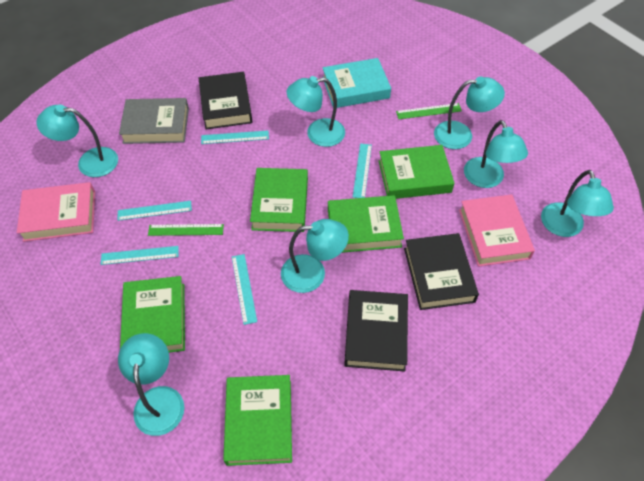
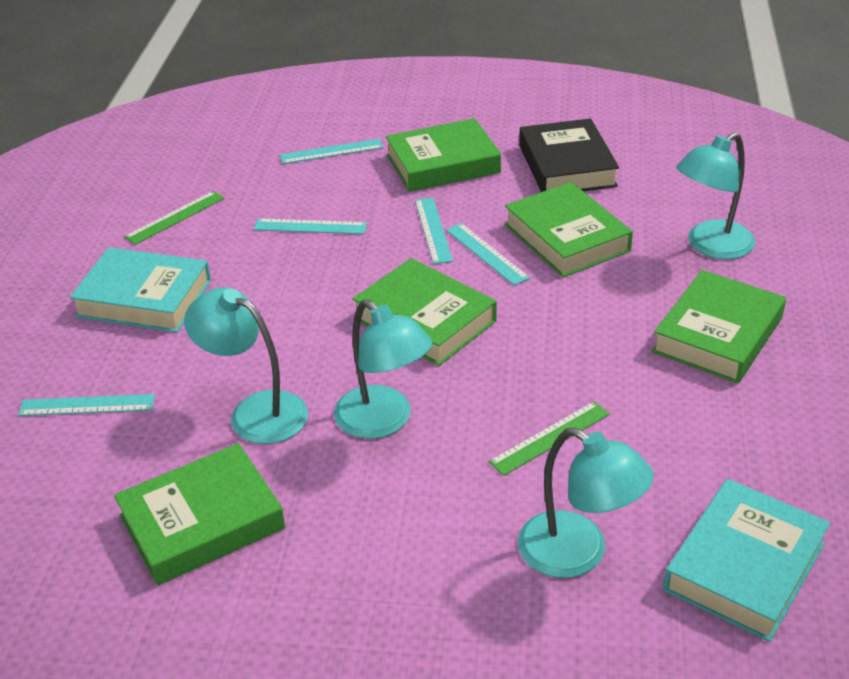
black book: [199,72,253,129] [344,290,408,372] [404,233,479,310] = 3 -> [519,118,619,192] = 1
grey book: [119,98,189,144] = 1 -> none = 0
pink book: [17,182,95,242] [459,194,535,267] = 2 -> none = 0
turquoise book: [322,58,391,108] = 1 -> [70,247,211,332] [663,479,831,642] = 2
turquoise lamp: [36,105,118,177] [118,333,184,436] [281,219,349,293] [287,76,345,147] [434,76,505,149] [464,120,528,188] [541,170,614,237] = 7 -> [184,287,308,444] [334,299,433,439] [518,428,654,578] [676,132,755,259] = 4

